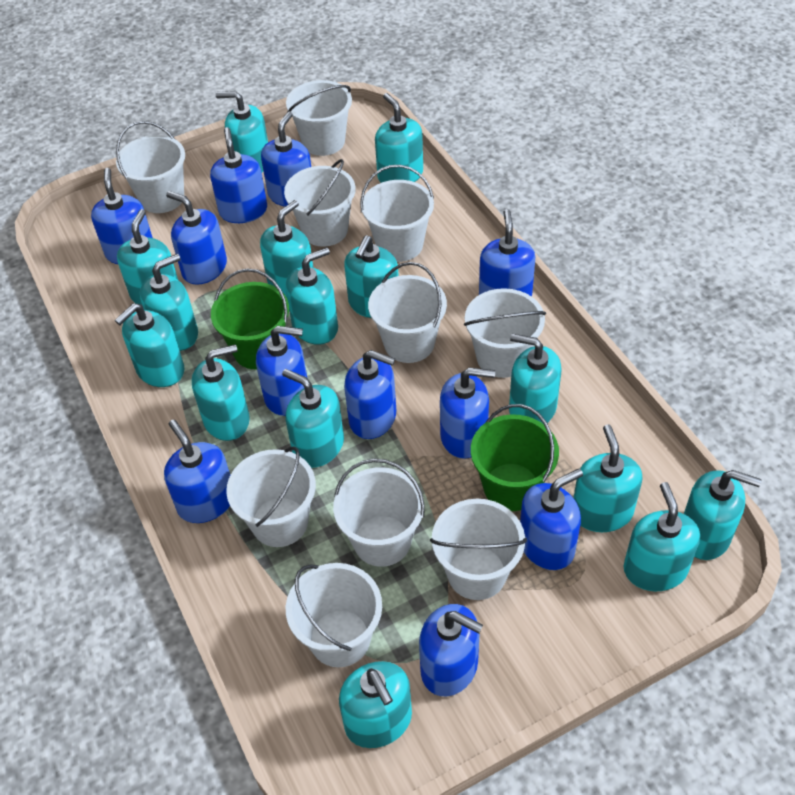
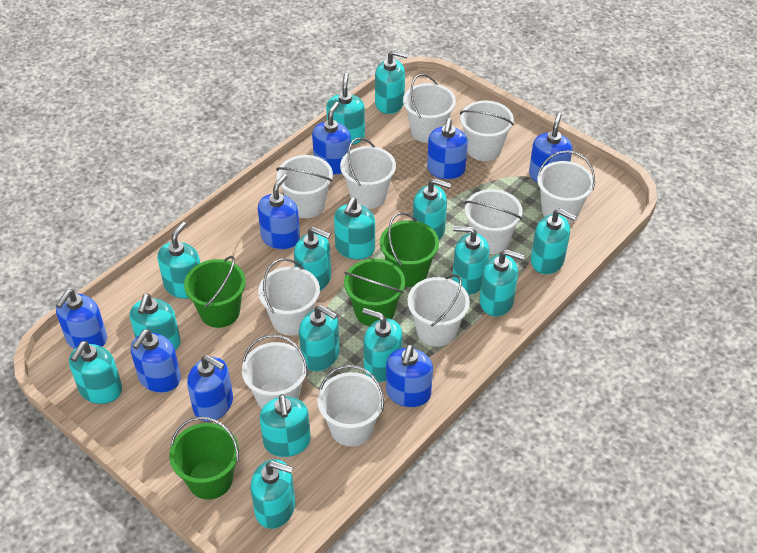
blue soap dispenser: [91,168,153,264] [164,420,230,523] [166,191,227,285] [210,127,267,223] [256,326,308,416] [261,111,311,207] [344,350,396,439] [419,604,483,696] [440,368,495,459] [479,209,535,297] [520,469,583,570] = 11 -> [56,289,107,349] [131,329,181,393] [187,355,233,422] [258,174,300,249] [312,102,351,175] [386,345,433,407] [427,118,468,179] [529,112,573,183] = 8
green bucket: [211,268,289,369] [471,404,559,511] = 2 -> [169,417,239,500] [184,256,246,328] [344,259,405,326] [380,212,439,287] = 4

